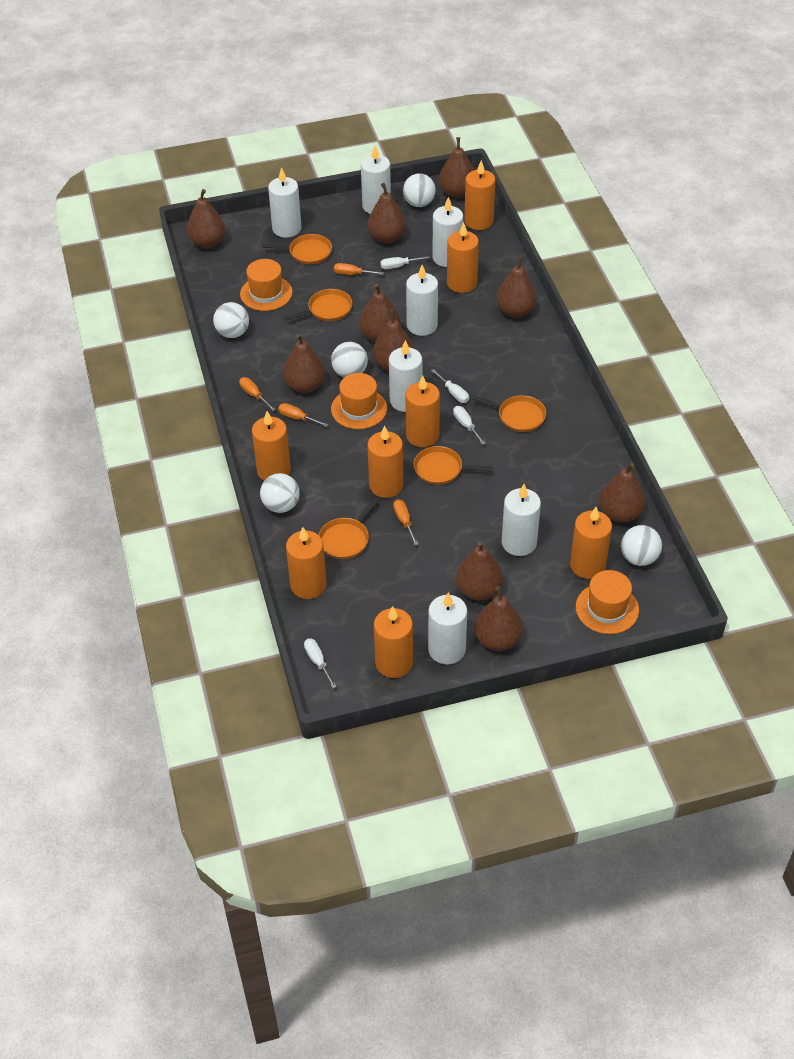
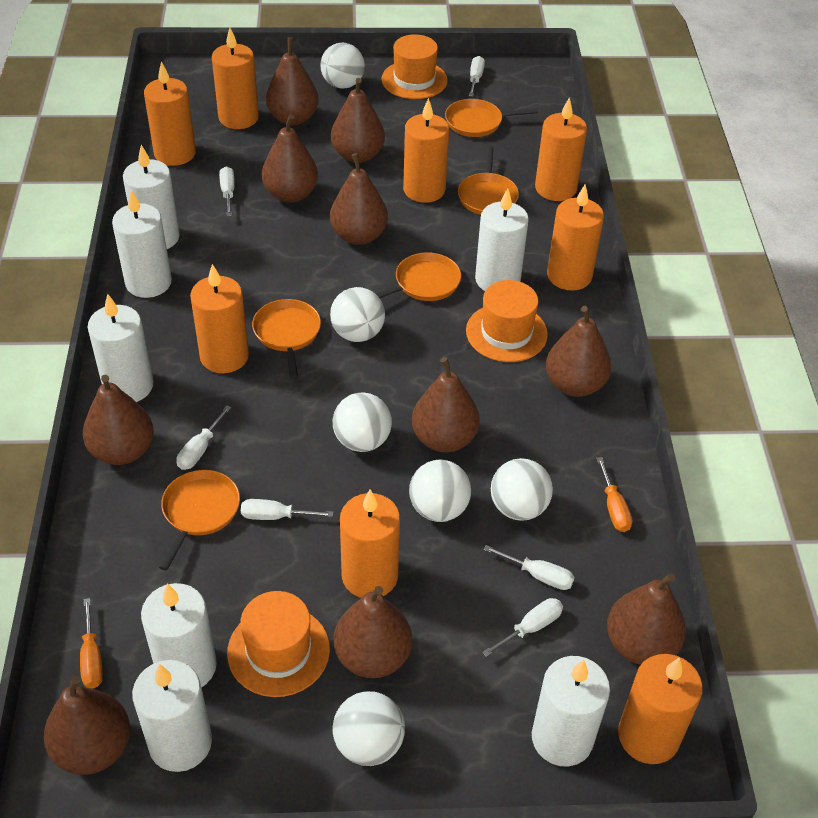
orange screwdriver: [239,377,275,411] [278,403,329,427] [334,263,384,275] [393,499,418,545] = 4 -> [80,598,103,688] [596,457,632,532] = 2
white ball: [213,302,249,338] [260,473,300,513] [331,342,368,377] [403,173,436,207] [621,525,662,566] = 5 -> [320,43,365,89] [330,287,385,342] [333,392,392,452] [333,691,405,766] [409,460,471,522] [491,458,553,521] = 6
white screwdriver: [304,638,337,689] [380,256,430,269] [431,369,469,403] [453,406,486,445] = 4 -> [176,405,231,470] [219,166,235,216] [241,499,333,520] [469,56,485,97] [482,598,563,657] [483,545,575,590] = 6

